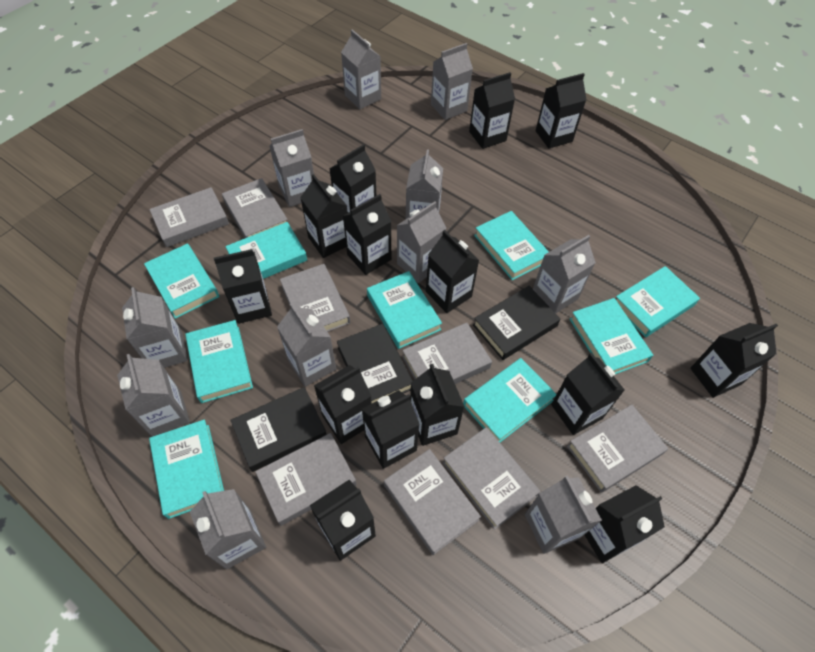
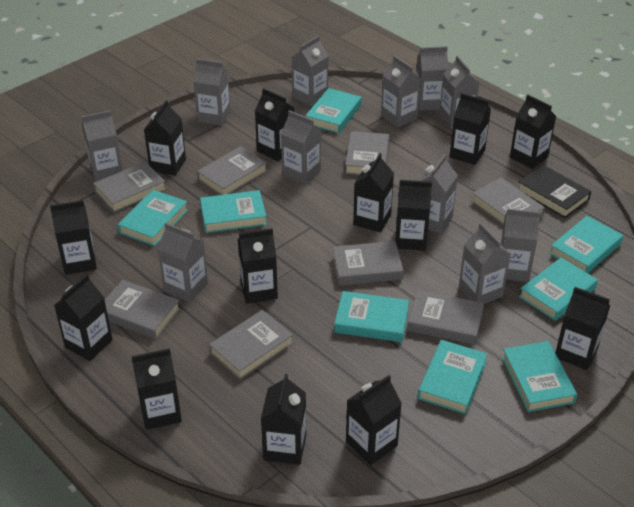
black book: [230,387,327,472] [337,324,413,403] [473,286,560,360] = 3 -> [518,165,591,218] = 1
black carton: [214,249,272,324] [300,174,348,258] [310,480,376,561] [314,365,372,444] [329,144,376,213] [343,194,392,275] [362,390,420,469] [410,364,465,446] [426,230,479,313] [469,72,515,149] [536,73,586,148] [551,353,625,435] [585,485,665,563] [690,323,778,398] = 14 -> [50,200,97,275] [54,274,113,361] [131,348,182,430] [144,100,186,176] [238,228,278,304] [255,88,294,161] [261,374,306,465] [346,375,402,465] [353,153,394,232] [396,180,432,251] [450,93,491,165] [510,95,556,169] [556,287,610,370] = 13
turquoise book: [144,243,219,319] [149,419,224,519] [185,320,253,403] [225,222,307,279] [367,271,442,349] [463,358,557,442] [474,211,549,280] [570,298,653,374] [616,266,700,337] = 9 -> [118,190,188,246] [200,190,267,233] [305,88,361,133] [334,291,409,342] [418,340,488,414] [502,341,577,412] [519,257,598,321] [549,216,623,273] = 8

